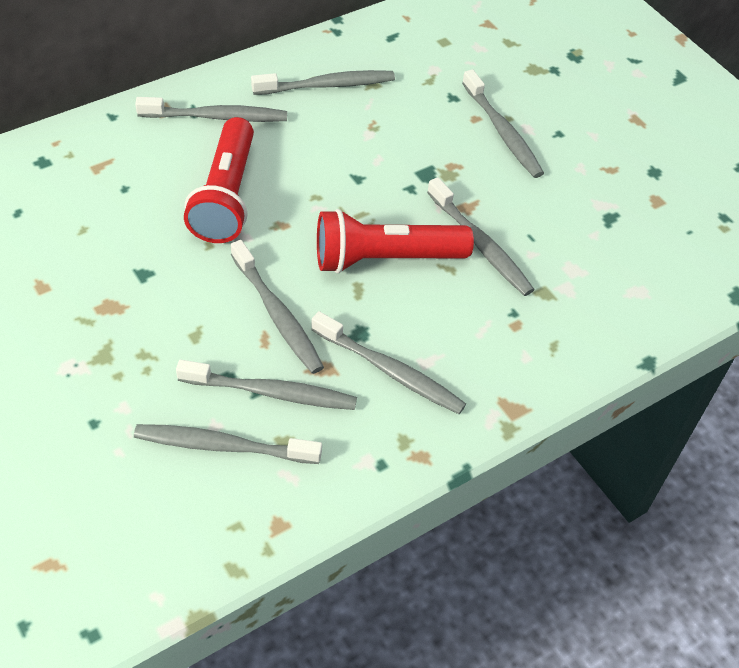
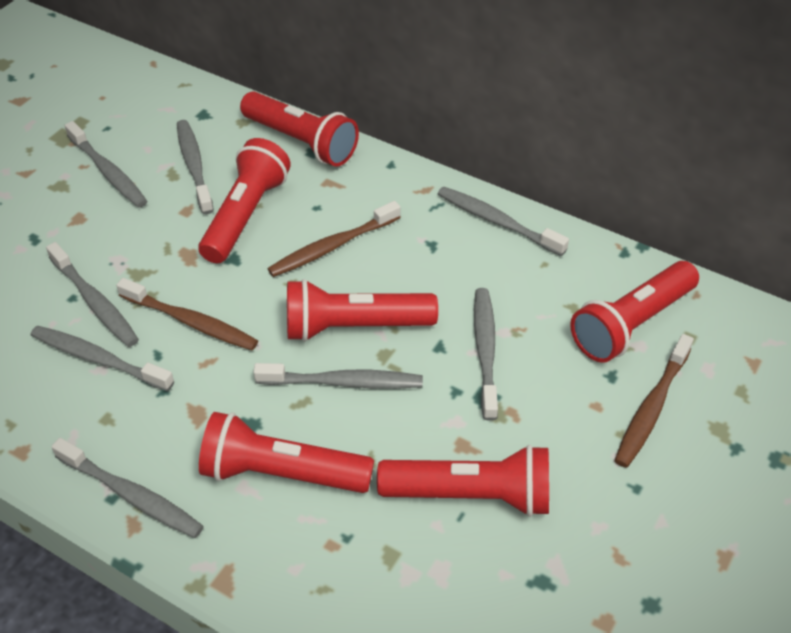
brown toothbrush: none = 0 -> [116,278,258,350] [268,201,401,277] [614,334,694,468] = 3
red flashlight: [184,117,254,243] [317,209,474,273] = 2 -> [198,138,291,263] [199,412,374,493] [240,91,359,167] [287,279,438,342] [377,445,549,517] [570,261,699,363] = 6

